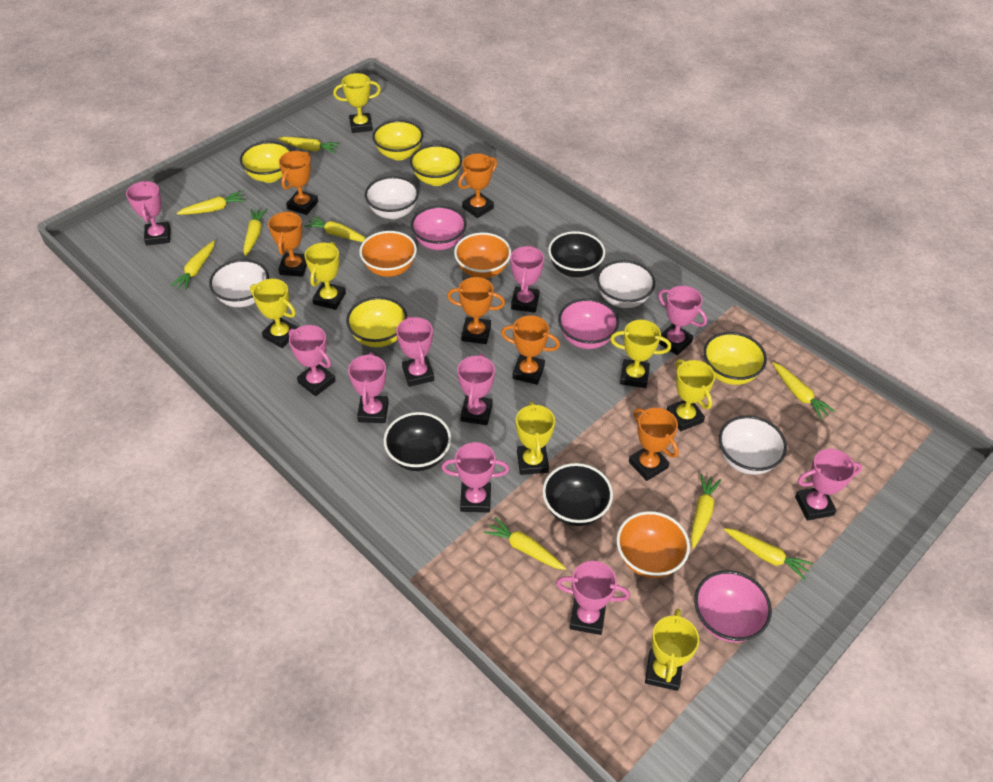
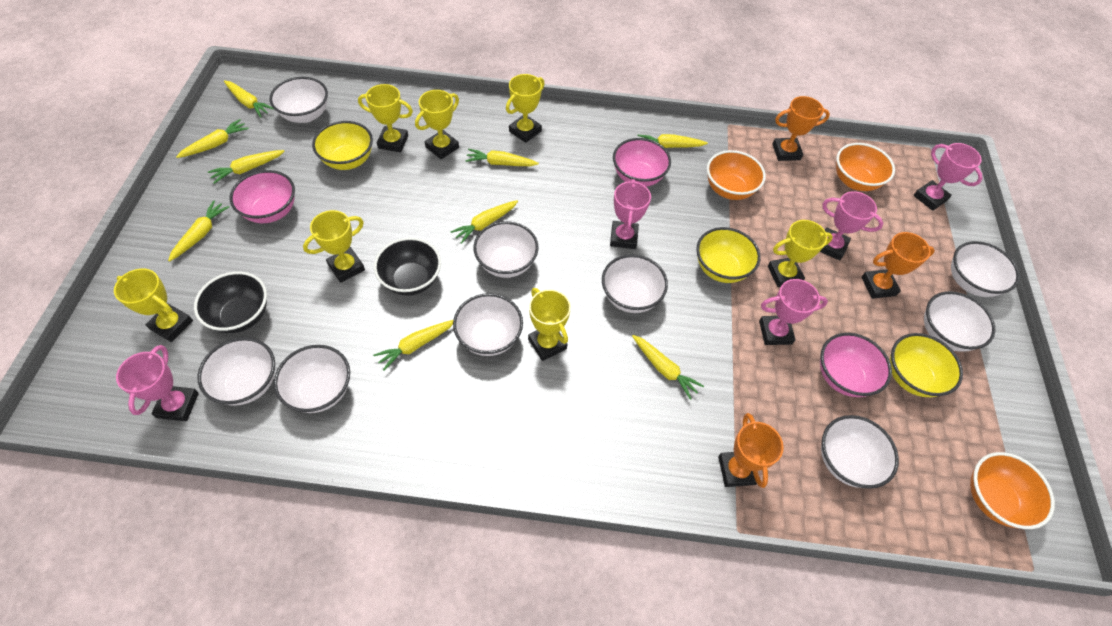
black bowl: [383,412,451,471] [542,463,613,526] [548,231,605,277] = 3 -> [194,271,267,333] [374,237,441,296] = 2
orange trophy: [268,211,307,277] [279,151,318,215] [447,277,505,344] [458,154,497,218] [501,315,560,385] [629,408,679,481] = 6 -> [718,413,784,488] [772,96,830,161] [862,232,935,299] = 3
pink trophy: [126,181,171,246] [289,325,335,396] [348,352,389,423] [396,316,434,387] [441,442,509,513] [457,353,495,425] [510,245,544,313] [556,561,630,635] [658,286,707,355] [795,449,863,521] = 10 -> [116,345,199,421] [610,179,651,249] [759,279,828,345] [820,191,884,261] [913,143,983,211] = 5
white bowl: [209,259,269,307] [365,176,419,219] [597,260,655,308] [719,415,787,475] = 4 -> [197,337,275,406] [270,77,328,123] [274,345,350,413] [453,293,523,356] [473,221,539,278] [602,254,668,313] [821,415,899,489] [924,291,996,352] [951,241,1020,297] = 9
yellow bowl: [240,141,291,183] [346,297,407,347] [372,120,423,160] [410,145,462,186] [703,332,767,385] = 5 -> [312,121,373,170] [696,227,761,283] [889,333,963,397] = 3

